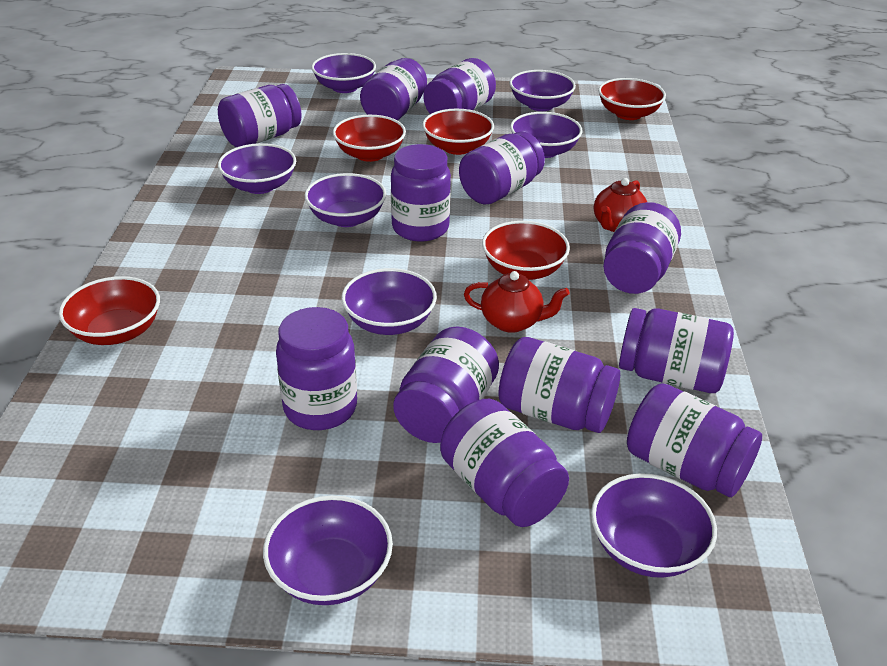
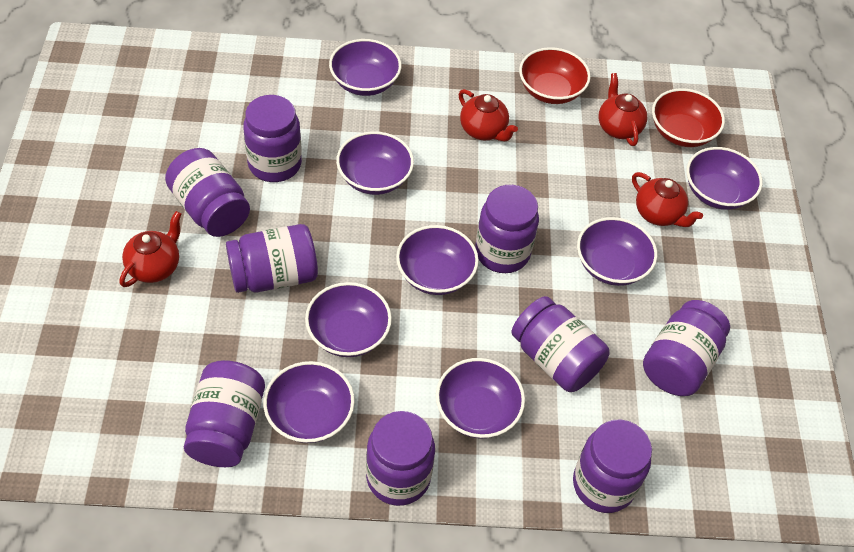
purple jar: [218,84,302,147] [276,307,357,430] [360,58,427,121] [391,144,451,242] [393,326,499,443] [423,58,496,114] [440,399,569,527] [459,132,545,204] [498,337,620,433] [603,202,681,294] [619,308,734,393] [627,383,762,497] = 12 -> [165,148,250,237] [184,360,265,467] [226,224,318,293] [243,95,302,182] [366,411,435,506] [475,185,539,273] [511,296,610,392] [573,420,652,513] [643,300,730,396] = 9
red bowl: [59,276,160,345] [333,115,406,162] [422,109,494,155] [482,221,570,280] [598,78,666,120] = 5 -> [519,47,591,104] [652,88,725,147] = 2
red teapot: [464,271,570,333] [594,178,647,232] = 2 -> [120,211,181,287] [458,89,518,141] [599,73,647,146] [632,172,703,227] = 4

